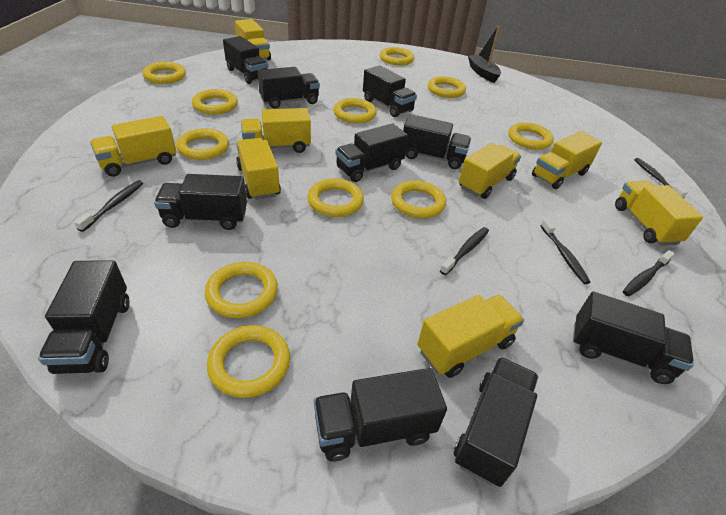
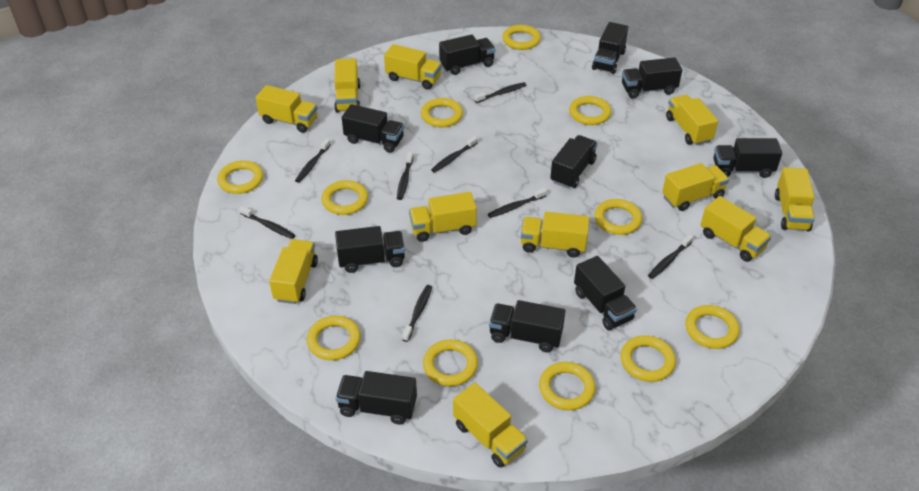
black boat: [468,26,501,83] = 1 -> none = 0
black toothbrush: [74,180,143,232] [440,227,489,275] [540,219,590,284] [623,250,675,296] [634,158,688,198] = 5 -> [239,206,295,239] [295,139,331,183] [397,152,413,200] [402,285,432,342] [431,136,478,173] [475,82,526,103] [488,188,547,218] [648,234,693,279] = 8
yellow truck: [90,116,176,177] [235,19,271,60] [236,138,281,200] [241,108,311,153] [418,295,524,378] [459,143,521,199] [532,131,602,189] [615,181,703,246] = 8 -> [255,85,317,133] [269,239,318,304] [334,59,360,113] [384,44,442,90] [409,192,477,242] [453,383,528,468] [521,212,589,258] [662,163,729,211] [666,95,718,145] [701,196,771,262] [775,167,815,231] = 11

